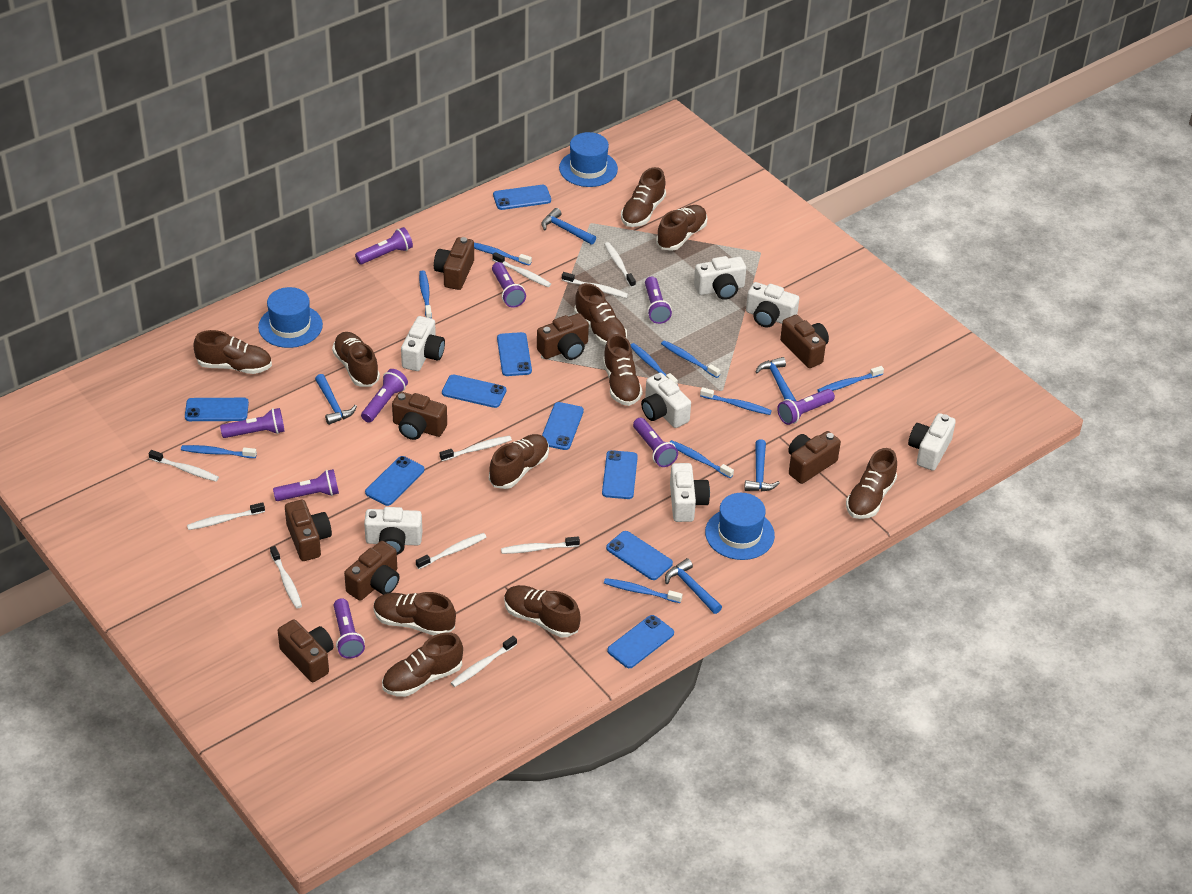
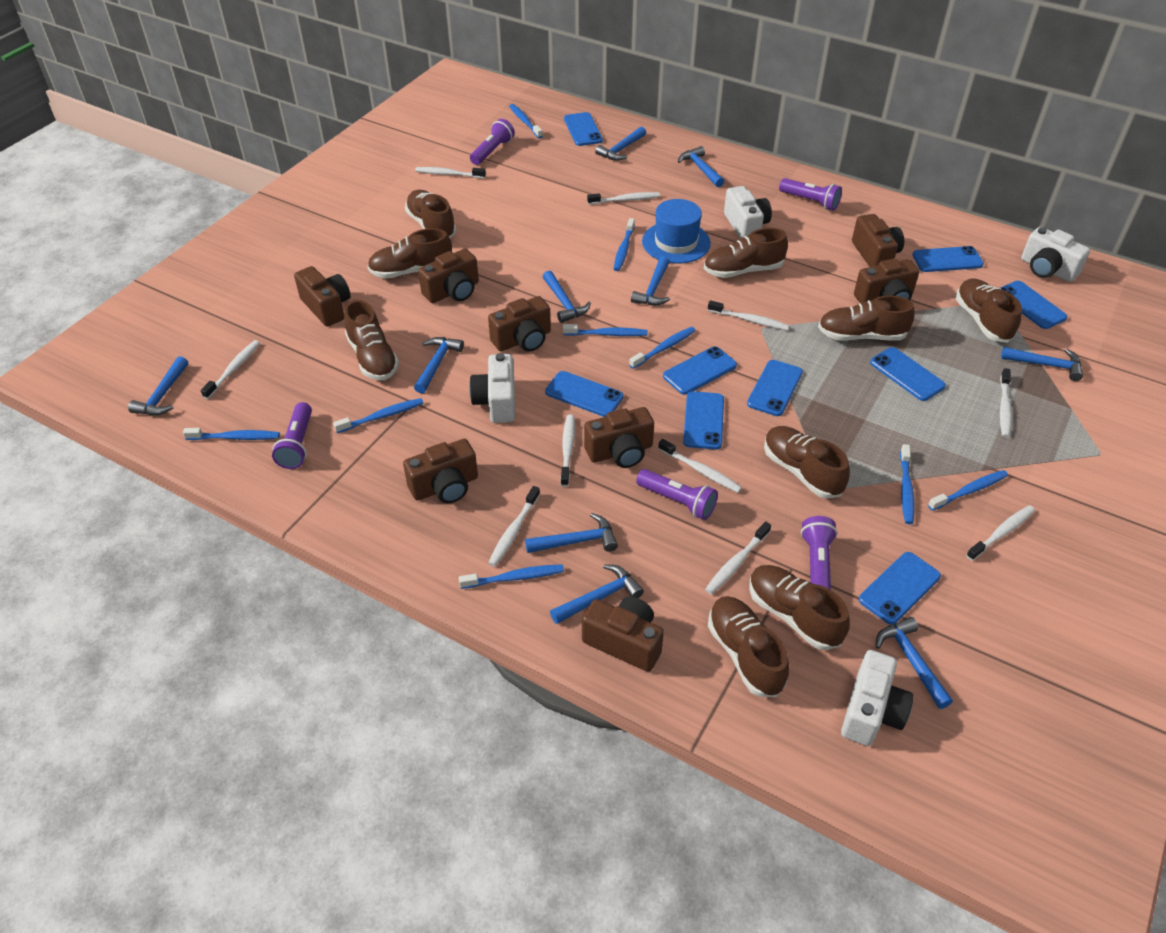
blue hammer: [315,374,357,425] [542,208,596,245] [665,558,722,614] [744,439,780,491] [756,357,796,401] = 5 -> [128,356,188,415] [414,337,464,394] [525,513,618,553] [543,271,591,323] [550,564,644,624] [595,126,646,161] [631,257,670,305] [678,146,724,187] [875,617,953,709] [1001,347,1083,381] = 10
blue hat: [258,287,323,348] [559,132,618,187] [705,493,775,560] = 3 -> [642,199,711,264] = 1
brown shoe: [194,330,272,374] [332,332,380,387] [374,592,456,635] [382,632,463,697] [489,434,549,489] [504,585,581,637] [574,283,627,346] [603,334,643,406] [621,167,666,227] [656,205,707,251] [846,448,897,519] = 11 -> [344,300,399,380] [367,228,452,279] [405,190,456,238] [704,228,788,278] [708,596,789,697] [749,565,850,650] [764,426,850,499] [818,295,915,341] [956,278,1022,343] = 9
purple flashlight: [220,408,285,438] [273,469,339,501] [334,598,365,659] [355,227,413,264] [361,369,408,423] [492,262,526,308] [633,418,678,467] [645,277,672,324] [777,389,835,425] = 9 -> [272,402,312,469] [470,119,515,165] [636,469,718,520] [779,178,842,211] [801,516,838,590] = 5
white camera: [364,507,422,555] [401,316,445,371] [641,373,691,428] [670,463,710,522] [694,256,746,300] [746,282,799,327] [908,413,956,471] = 7 -> [469,353,515,423] [724,186,772,239] [841,650,914,746] [1021,227,1090,282] = 4

